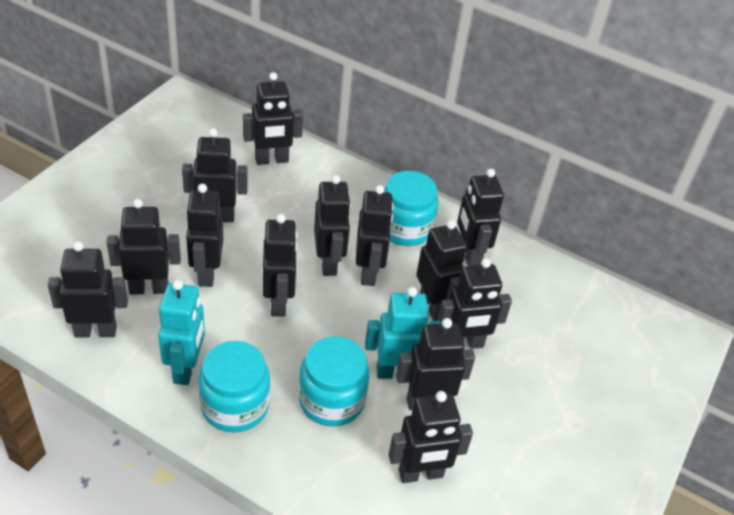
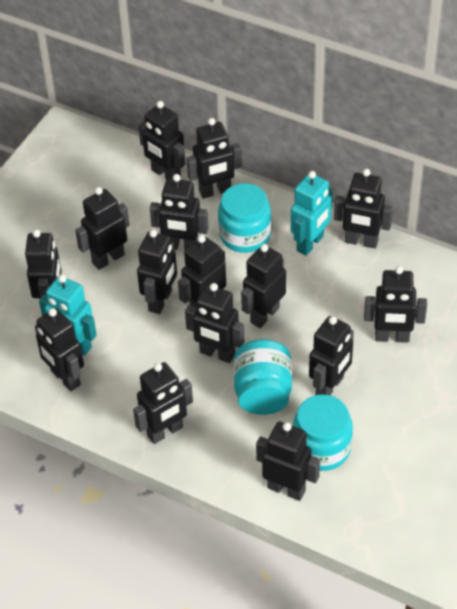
black robot: [48,241,128,337] [107,199,181,295] [182,128,248,222] [186,184,223,287] [243,72,303,165] [263,214,298,317] [314,175,351,276] [356,185,393,286] [389,391,473,483] [396,318,475,410] [416,220,467,321] [437,258,512,349] [457,169,504,266] = 13 -> [25,229,61,299] [35,308,84,391] [75,187,129,270] [133,362,193,444] [137,229,177,314] [138,101,185,179] [150,174,209,250] [178,235,226,308] [185,283,244,363] [186,118,242,199] [241,244,286,328] [256,421,320,501] [309,316,354,395] [334,169,393,248] [364,266,427,343] = 15

